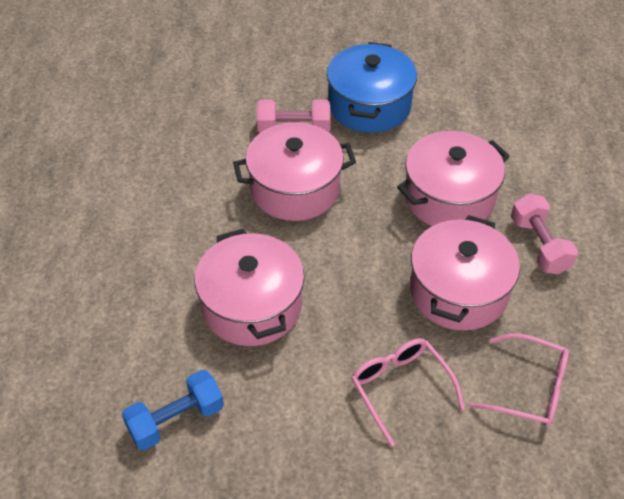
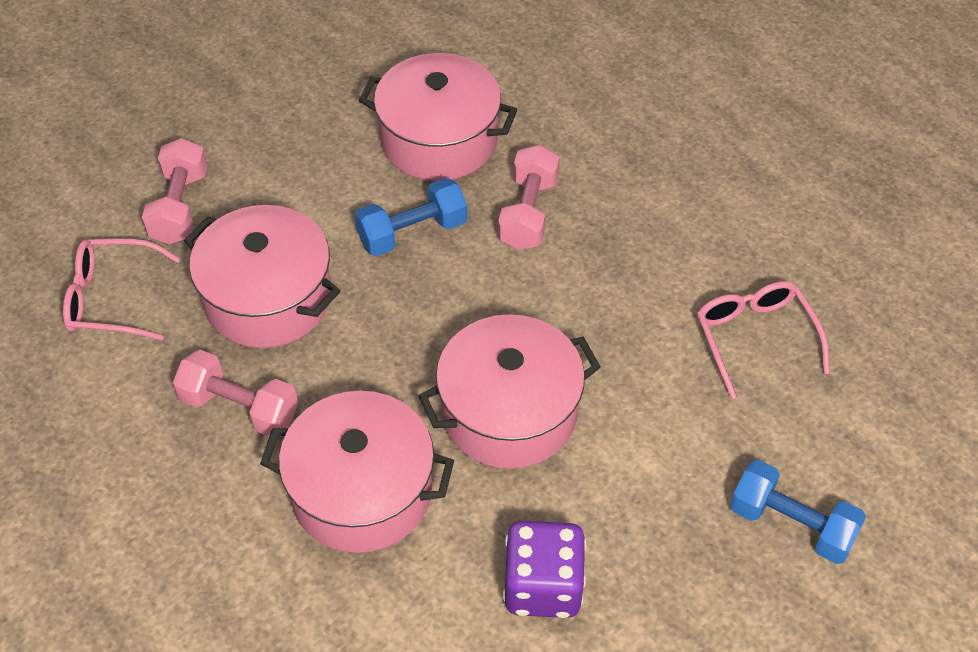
blue dumbbell: [122,370,224,450] = 1 -> [355,178,468,256] [730,460,866,564] = 2
blue pot: [327,42,417,133] = 1 -> none = 0
pink dumbbell: [257,99,331,133] [511,193,578,274] = 2 -> [142,138,207,245] [173,350,298,436] [498,145,559,250] = 3
purple dice: none = 0 -> [503,521,586,618] = 1

